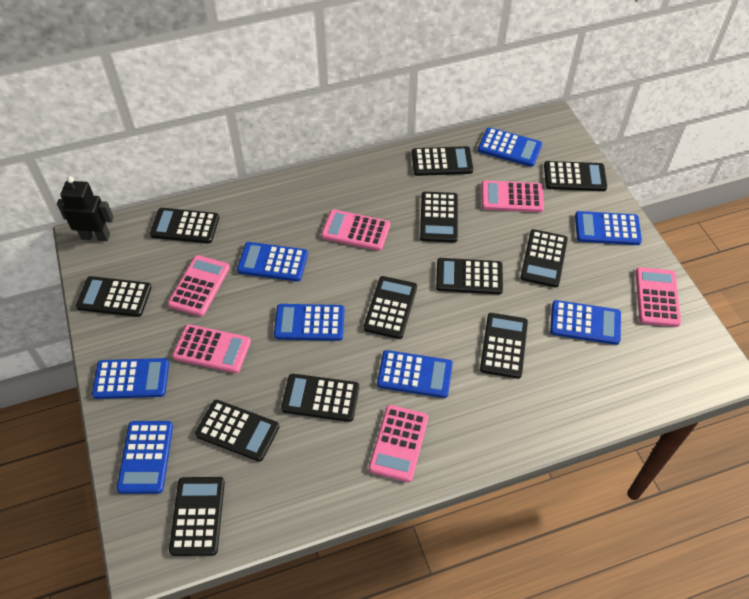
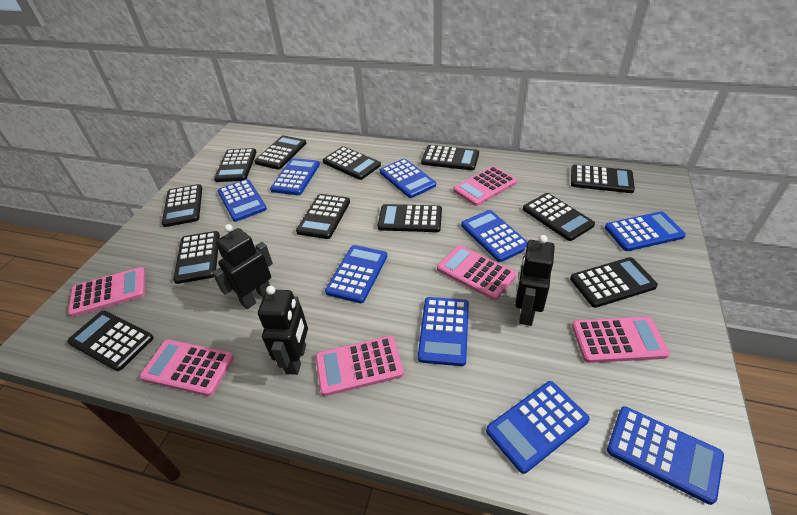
black robot: [57,176,114,241] = 1 -> [212,224,273,309] [258,286,308,375] [515,235,555,326] = 3
blue calculator: [92,358,169,399] [117,421,173,494] [237,242,308,282] [274,304,345,341] [377,350,453,398] [478,127,542,167] [550,300,621,345] [575,211,642,245] = 8 -> [218,179,267,222] [270,158,320,195] [325,245,387,303] [379,159,436,198] [418,297,469,366] [461,210,527,262] [486,381,590,474] [605,211,686,251] [607,406,724,505] = 9

